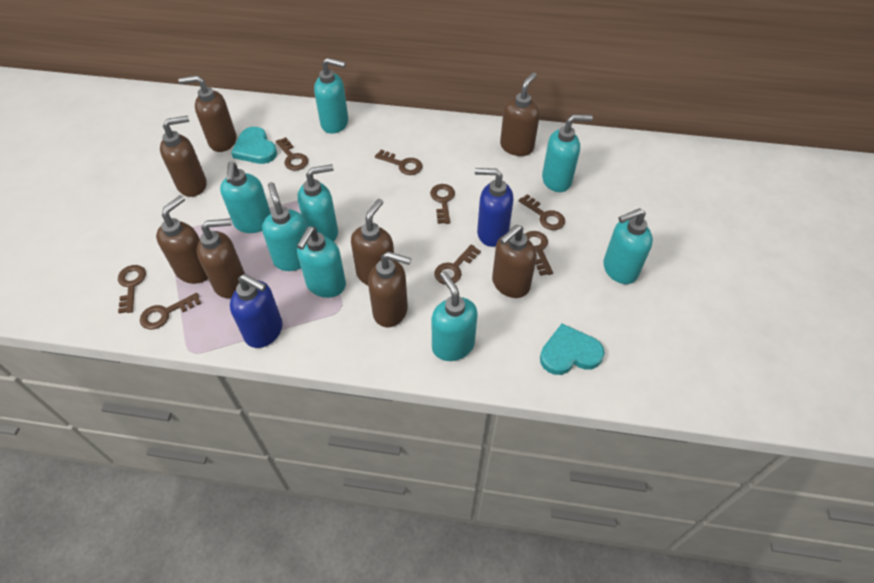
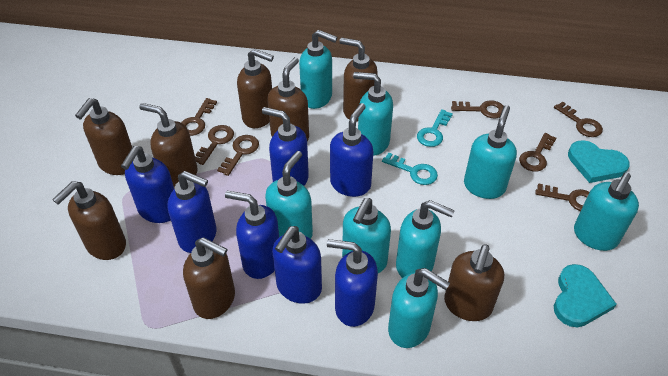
blue soap dispenser: [230,274,283,348] [475,168,513,247] = 2 -> [121,146,174,223] [167,171,217,253] [225,191,279,279] [262,107,309,186] [272,226,322,304] [327,239,378,327] [330,103,373,197] = 7
brown key: [118,265,146,314] [140,293,201,330] [275,137,308,171] [375,150,422,175] [430,184,455,224] [434,244,481,285] [519,194,565,230] [525,231,553,276] = 8 -> [181,98,217,136] [195,125,234,165] [217,135,259,176] [451,100,503,118] [519,133,556,171] [535,183,589,211] [554,102,603,137] = 7
turquoise key: none = 0 -> [382,152,438,185] [417,109,453,147] = 2

